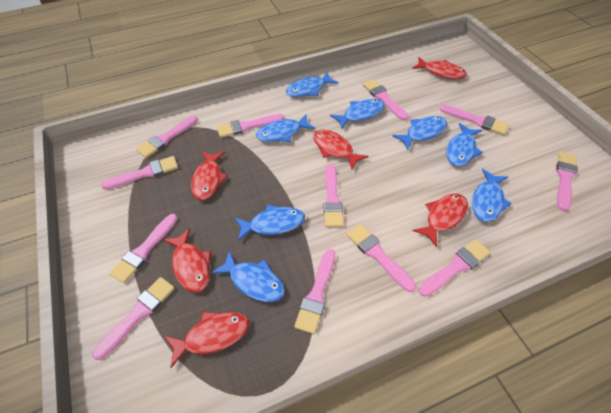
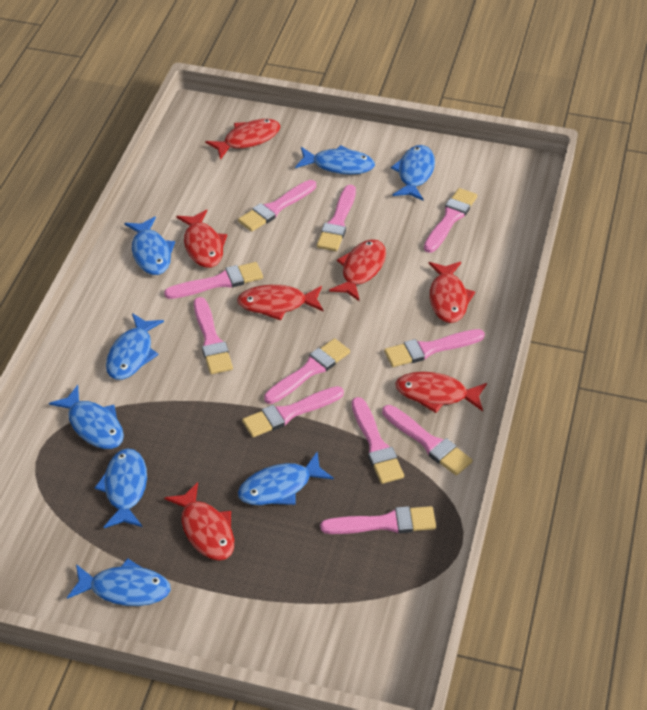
pink brush: [92,277,175,360] [101,156,178,190] [109,214,178,283] [136,116,198,158] [217,114,284,138] [294,249,335,334] [323,164,344,227] [347,224,416,292] [363,79,408,120] [419,239,490,297] [440,105,509,135] [556,152,578,211] = 12 -> [164,262,263,299] [194,297,233,374] [238,180,316,232] [242,386,344,437] [264,338,350,404] [317,185,356,251] [320,506,436,534] [352,397,404,484] [382,405,472,475] [384,329,485,367] [424,188,477,253] = 11
red fish: [163,228,211,293] [165,312,249,368] [191,151,228,200] [313,130,368,170] [412,57,467,79] [413,194,468,247] = 6 -> [164,482,234,561] [176,210,227,268] [205,119,280,160] [237,285,323,321] [329,239,386,302] [395,372,487,413] [428,262,475,323] = 7

